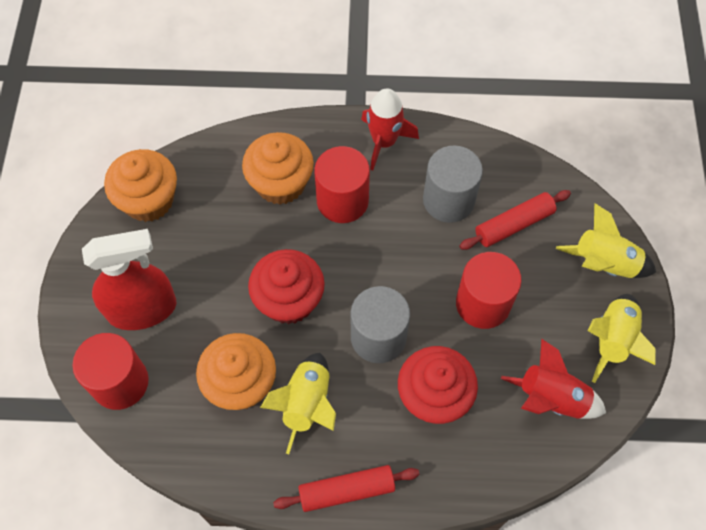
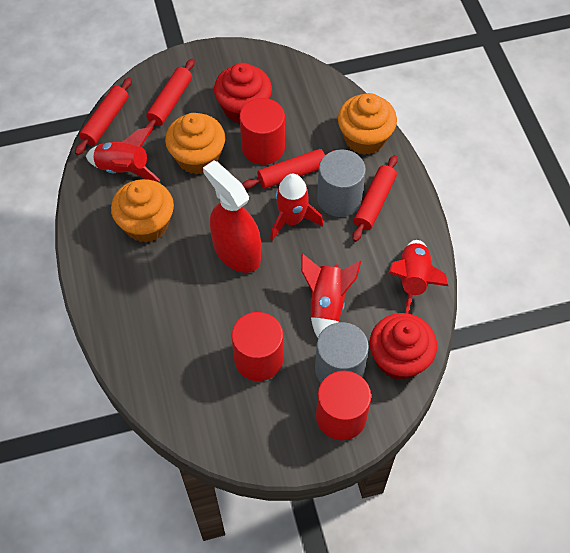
red rocket: [361,88,419,171] [501,338,606,419] = 2 -> [86,127,160,182] [270,174,324,241] [301,254,361,338] [389,240,448,313] = 4
red rolling pin: [273,465,420,512] [459,190,571,250] = 2 -> [75,77,132,155] [144,59,195,133] [242,149,341,189] [352,155,398,242] = 4
yellow rocket: [260,353,336,454] [556,203,656,278] [587,294,655,383] = 3 -> none = 0

